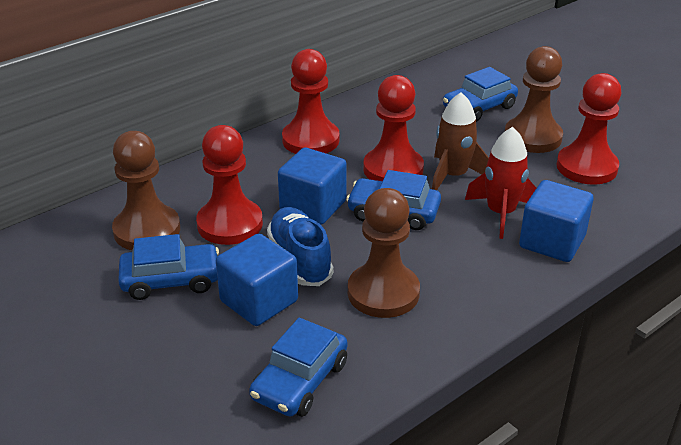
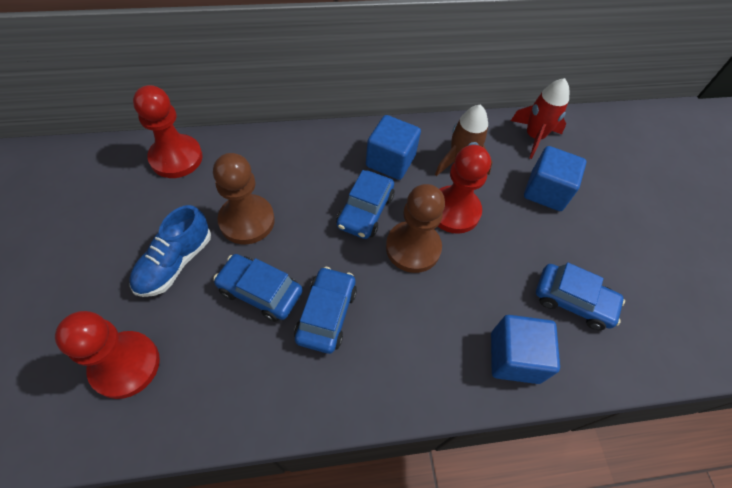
brown pawn: [112,131,180,250] [348,188,420,318] [505,46,563,153] = 3 -> [213,153,275,244] [386,184,445,273] = 2
red pawn: [196,125,263,245] [282,49,340,154] [363,75,424,181] [556,73,621,185] = 4 -> [55,311,160,399] [133,85,203,178] [438,145,491,234] = 3

